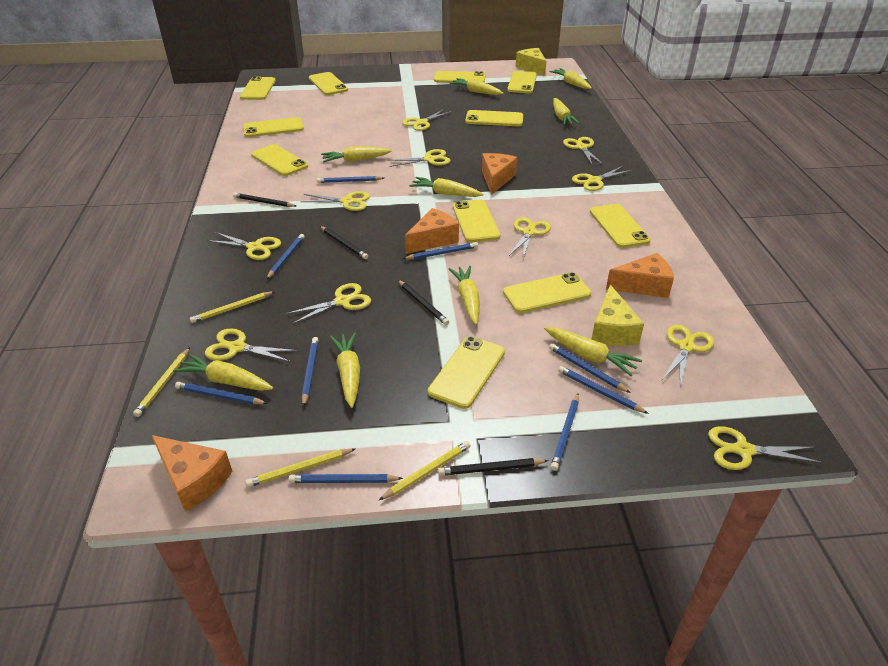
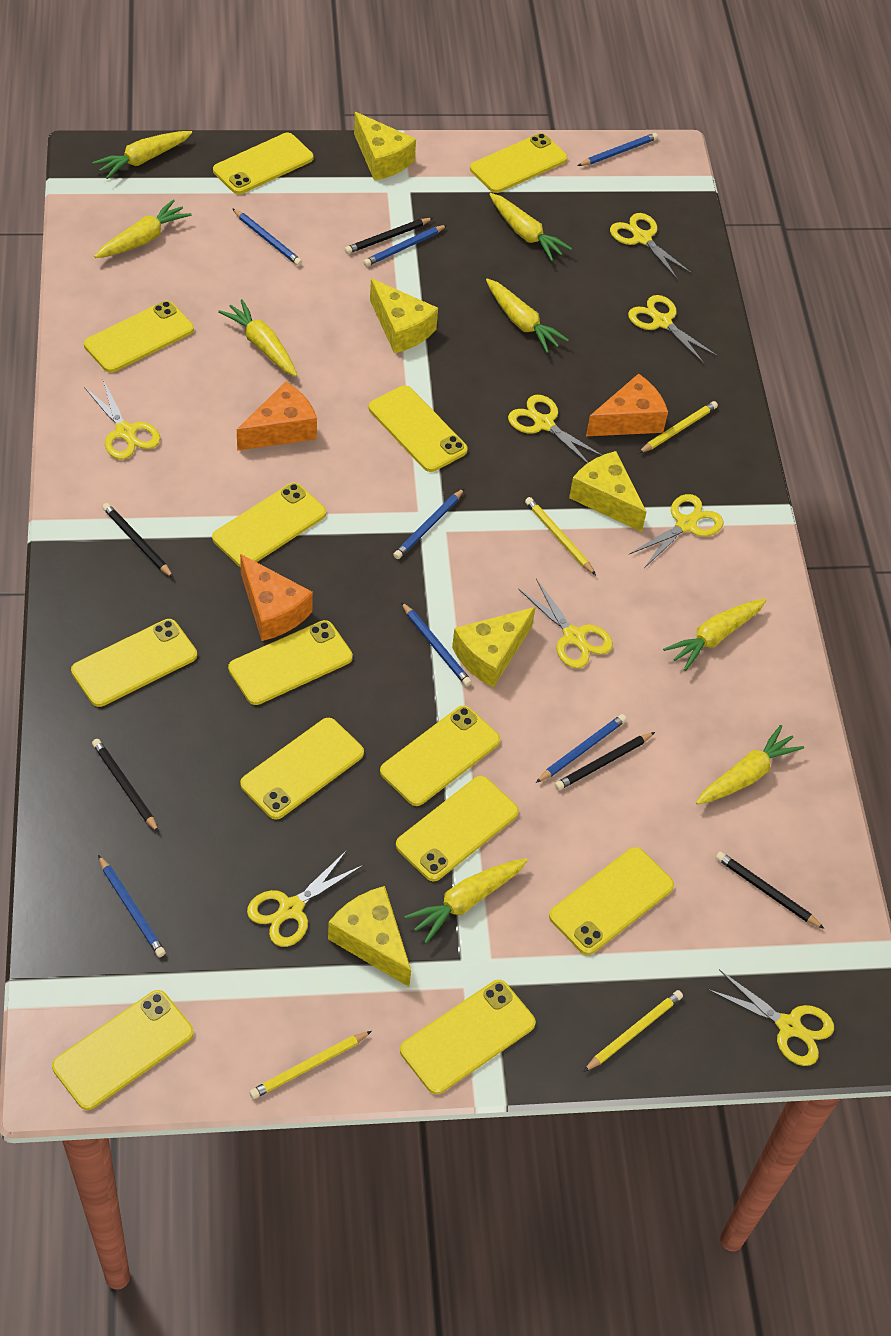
black pencil: [233,193,296,207] [320,226,368,259] [398,280,449,325] [438,458,549,476] = 4 -> [92,739,159,833] [102,503,174,578] [345,218,433,254] [555,732,655,790] [716,851,824,929] = 5
blue pencil: [175,382,268,405] [266,234,305,279] [289,474,403,483] [302,337,319,407] [317,176,384,183] [403,242,478,260] [549,343,631,393] [550,393,579,471] [558,366,649,414] = 9 -> [98,855,166,957] [232,208,302,266] [363,225,447,267] [393,488,465,559] [401,602,472,686] [536,714,627,783] [578,133,658,166] = 7
orange cheese: [152,435,232,512] [405,208,459,254] [482,153,517,195] [606,253,674,298] = 4 -> [237,382,317,451] [240,554,313,641] [586,373,668,436] = 3
yellow carrot: [173,354,273,391] [321,146,392,162] [330,332,360,408] [409,177,484,197] [448,266,480,325] [449,78,503,95] [544,327,642,376] [549,68,592,89] [553,98,580,125] = 9 -> [92,131,192,179] [94,200,191,258] [218,299,297,376] [404,858,528,944] [486,278,569,353] [489,193,572,261] [663,599,767,671] [696,725,804,805] = 8
yellow cheese: [516,48,546,76] [592,285,644,346] = 2 -> [328,886,411,987] [354,112,416,181] [370,279,438,353] [452,607,536,688] [569,451,647,532] = 5
yellow phone: [240,76,276,100] [243,117,304,137] [251,144,308,176] [309,72,348,95] [428,336,505,409] [434,71,485,83] [453,200,500,242] [465,110,523,126] [503,272,591,313] [507,71,537,93] [590,204,651,248] = 11 -> [52,990,194,1110] [71,619,197,707] [84,301,194,373] [212,483,326,567] [213,133,313,194] [228,620,353,705] [240,718,364,820] [369,385,468,472] [380,706,500,806] [396,776,519,881] [400,980,536,1094] [470,133,568,193] [549,847,674,955] = 13
yellow scissors: [205,328,298,362] [207,232,281,260] [286,283,371,324] [300,191,370,211] [387,149,451,167] [402,109,452,131] [509,217,551,259] [563,137,604,165] [572,166,632,191] [662,325,714,387] [708,426,822,470] = 11 -> [84,380,160,459] [247,850,364,947] [508,395,602,463] [519,579,613,668] [610,213,692,280] [628,295,718,365] [628,494,723,568] [707,970,834,1066] = 8

